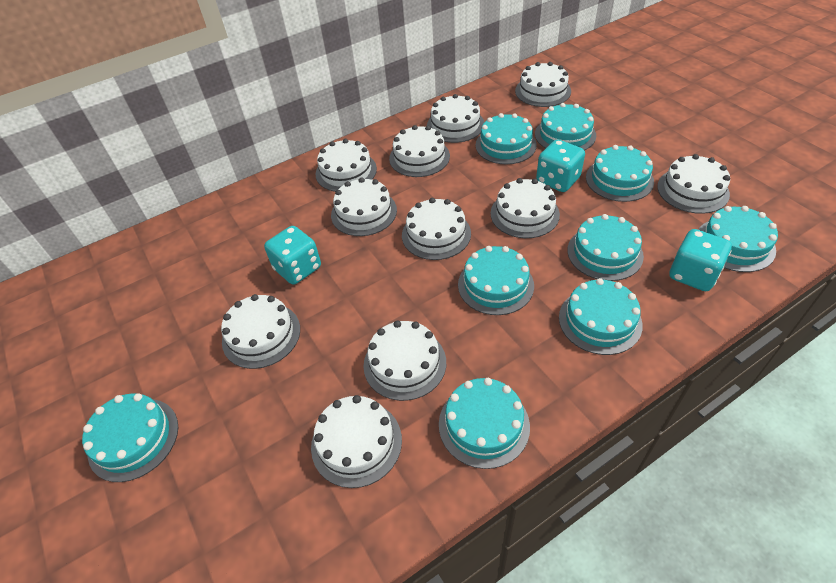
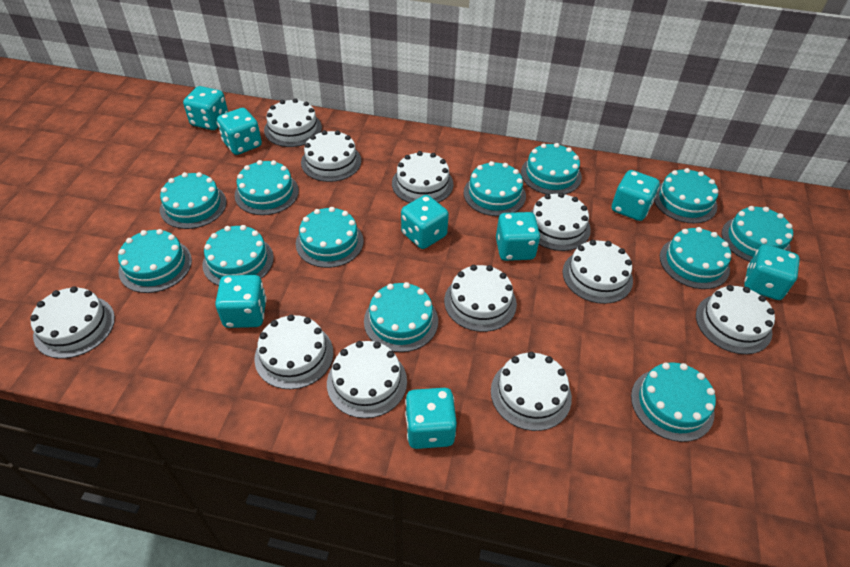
turquoise cake: [82,393,178,482] [439,378,530,469] [458,246,534,315] [475,113,537,164] [535,103,596,150] [559,278,643,355] [568,214,644,281] [586,145,654,202] [698,206,778,272] = 9 -> [118,229,192,293] [160,172,227,229] [202,225,274,286] [235,160,299,215] [296,207,364,268] [364,282,438,352] [464,161,526,216] [521,143,582,194] [631,362,716,442] [654,168,718,223] [660,227,731,289] [722,206,793,262] = 12
turquoise dice: [264,226,321,285] [536,140,585,192] [669,229,732,291] = 3 -> [183,86,228,130] [215,275,267,328] [217,108,262,155] [401,195,449,249] [405,388,457,449] [496,212,540,261] [612,170,660,221] [744,244,800,300] = 8

